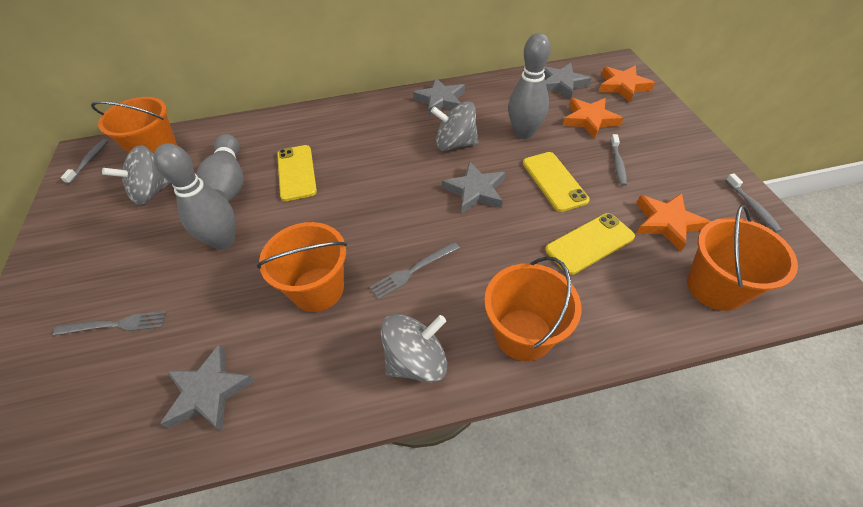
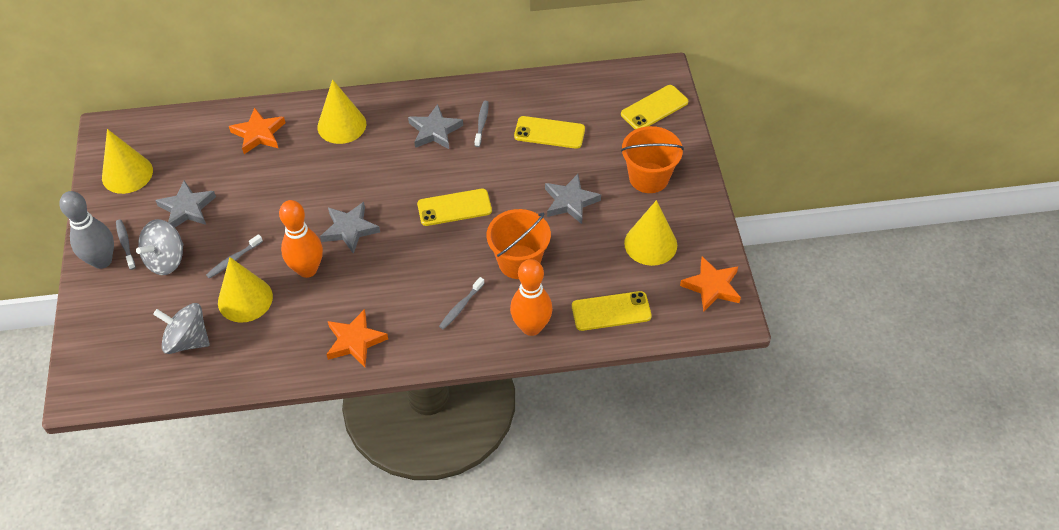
grey bowling pin: [153,143,235,250] [196,134,244,202] [508,33,551,139] = 3 -> [59,191,114,269] = 1
grey fork: [53,311,167,336] [370,242,460,300] = 2 -> none = 0
grey spinning top: [102,145,171,205] [381,314,448,383] [431,101,479,151] = 3 -> [136,219,184,275] [153,303,210,354] = 2
grey toothbrush: [61,139,108,184] [610,134,627,186] [726,173,782,233] = 3 -> [116,219,136,270] [206,234,263,279] [439,277,485,330] [475,101,489,147] = 4
orange bowling pin: none = 0 -> [279,200,323,278] [510,259,553,336] = 2
orange bucket: [91,97,177,154] [257,222,347,312] [484,256,581,361] [687,205,798,311] = 4 -> [487,209,551,279] [621,126,684,193] = 2
yellow cone: none = 0 -> [102,129,153,194] [218,257,273,323] [317,79,366,144] [624,200,677,266] = 4
yellow phone: [277,145,317,201] [523,152,590,212] [545,213,635,275] = 3 -> [417,189,492,226] [514,116,585,149] [572,291,652,331] [621,85,688,129] = 4

